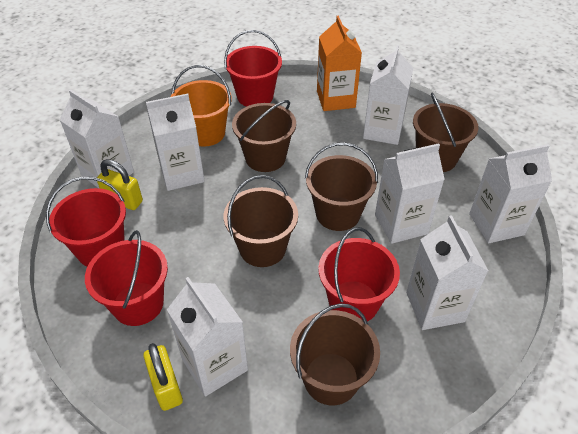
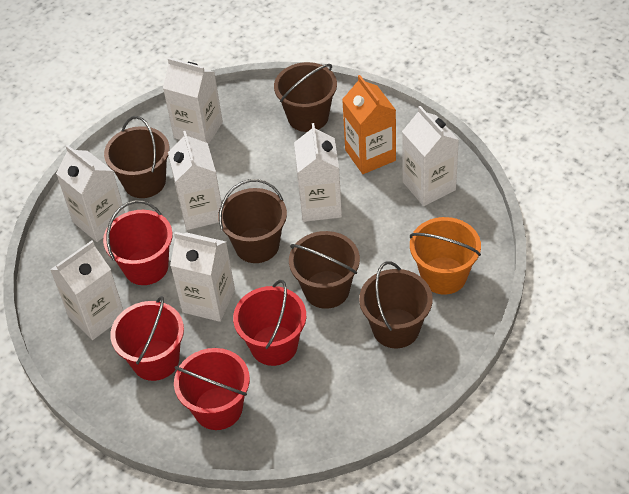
yellow padlock: [97,159,143,210] [143,343,183,411] = 2 -> none = 0

